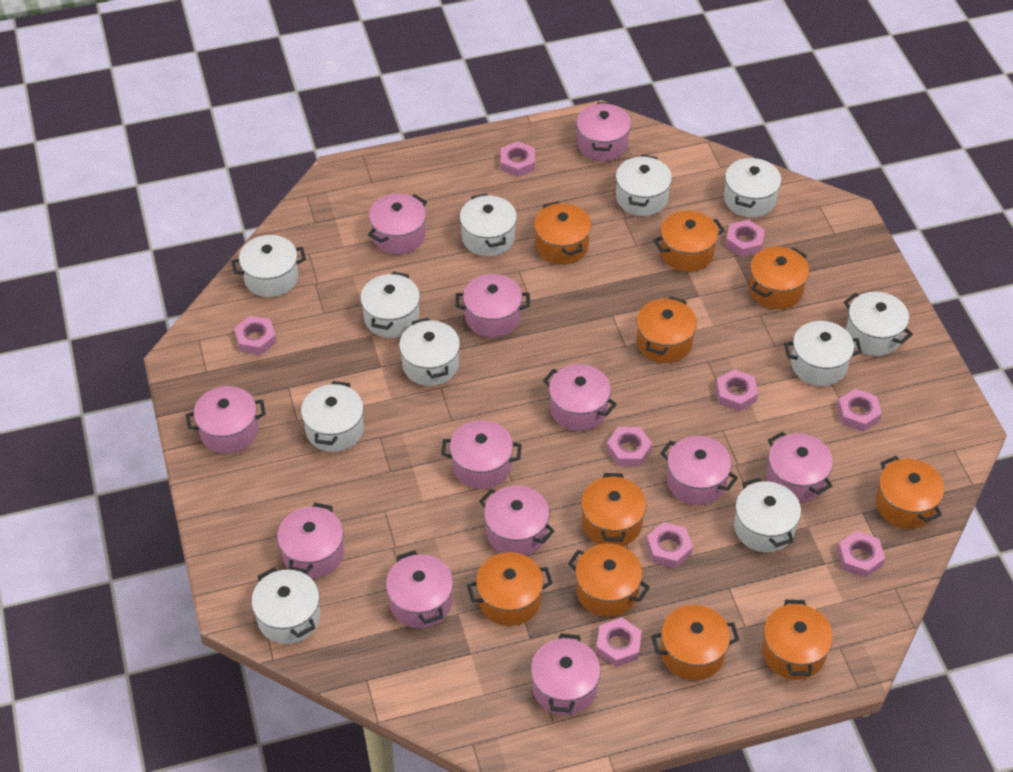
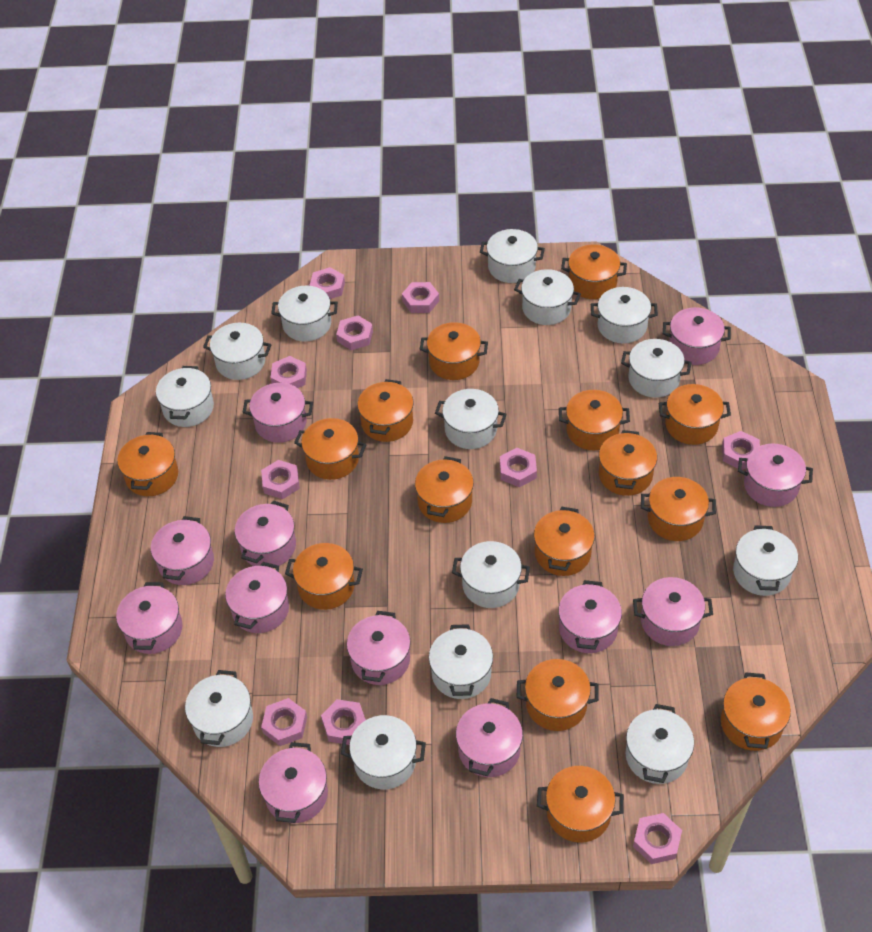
orange pot: [467,552,553,626] [534,201,592,264] [568,544,650,617] [581,473,646,546] [637,296,697,363] [651,605,739,681] [653,210,725,272] [749,247,809,309] [762,600,833,680] [876,456,945,529] = 10 -> [117,432,178,496] [285,543,363,610] [294,418,367,480] [357,379,414,442] [415,456,474,523] [420,322,488,380] [517,659,599,731] [534,507,595,576] [537,766,624,842] [559,390,630,450] [561,244,627,299] [599,430,657,496] [641,477,716,541] [659,384,731,445] [721,673,791,751] = 15
pink nut: [234,316,277,355] [501,141,535,177] [596,618,642,667] [607,427,652,467] [646,522,693,568] [716,369,758,412] [725,220,765,257] [837,389,882,431] [837,531,885,578] = 9 -> [261,460,300,499] [261,698,307,746] [270,356,307,388] [309,267,345,299] [321,699,366,745] [336,316,373,350] [402,282,439,313] [500,448,537,487] [633,813,682,864] [722,431,760,470] = 10
white pot: [231,235,306,297] [251,567,320,644] [301,381,364,452] [360,272,420,338] [399,318,460,386] [460,193,517,256] [616,155,672,216] [724,156,781,218] [734,477,801,553] [784,321,862,386] [844,292,913,356] = 11 -> [156,366,214,427] [185,670,253,747] [203,323,272,380] [271,286,338,342] [341,715,426,789] [429,624,493,699] [435,389,507,449] [452,541,530,608] [480,229,545,283] [514,269,581,325] [591,287,658,344] [621,339,692,398] [626,704,694,784] [733,525,798,596] = 14

